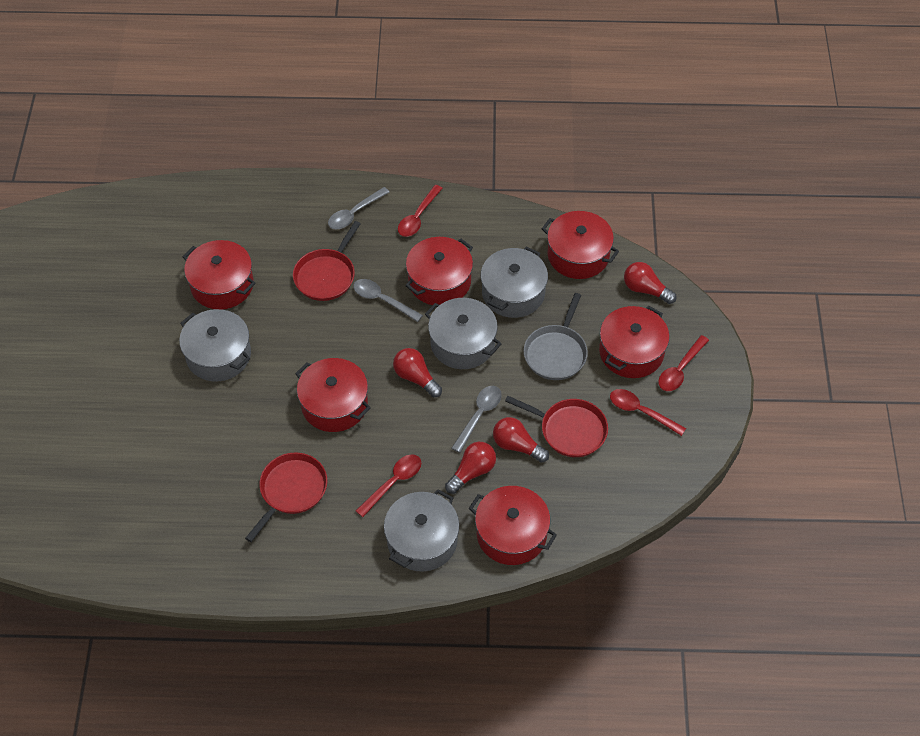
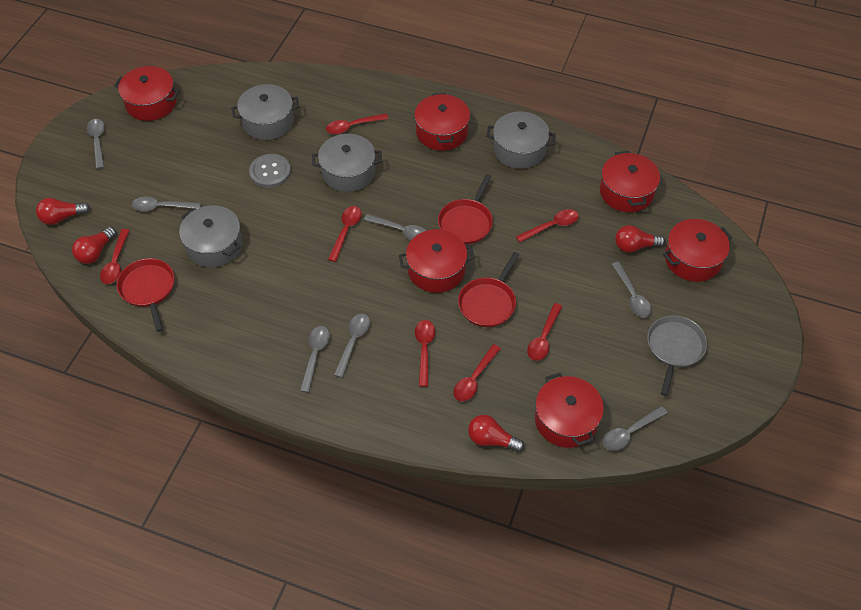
grey button: none = 0 -> [249,154,291,188] = 1
grey spoon: [328,187,390,229] [353,279,423,322] [452,386,502,453] = 3 -> [87,119,105,169] [132,196,201,211] [300,326,330,393] [334,314,370,378] [364,214,426,240] [603,406,668,451] [612,262,651,318] = 7
red spoon: [356,454,421,517] [398,185,443,237] [610,389,686,436] [658,335,709,391] = 4 -> [100,229,130,284] [326,114,388,134] [328,206,362,262] [415,320,435,387] [453,344,501,401] [516,209,579,243] [527,303,562,361] = 7

